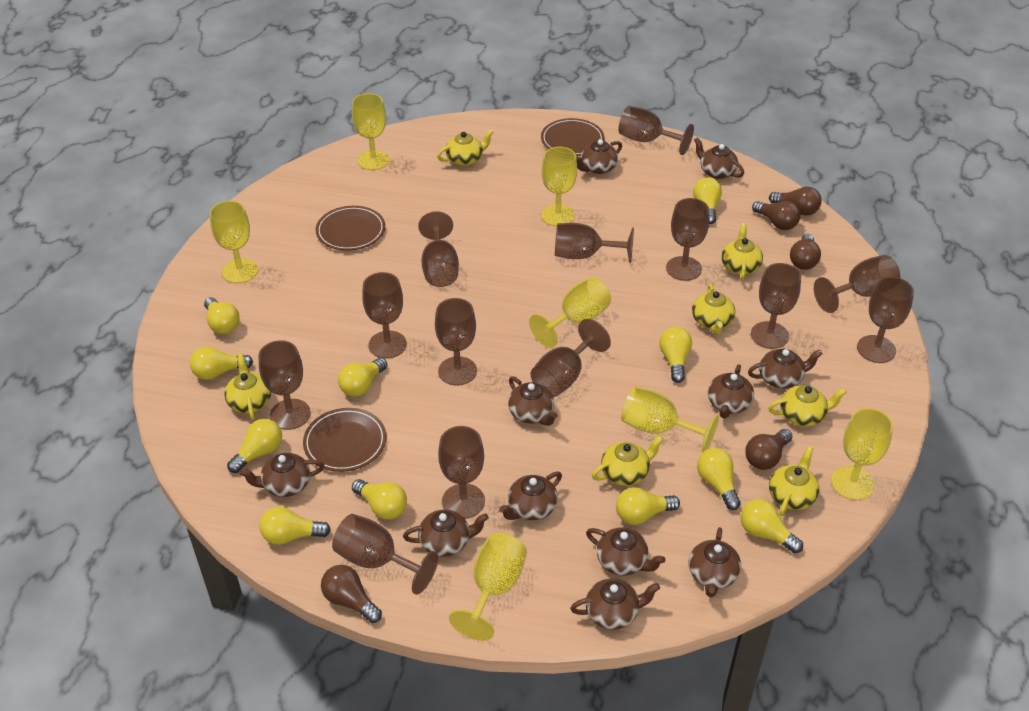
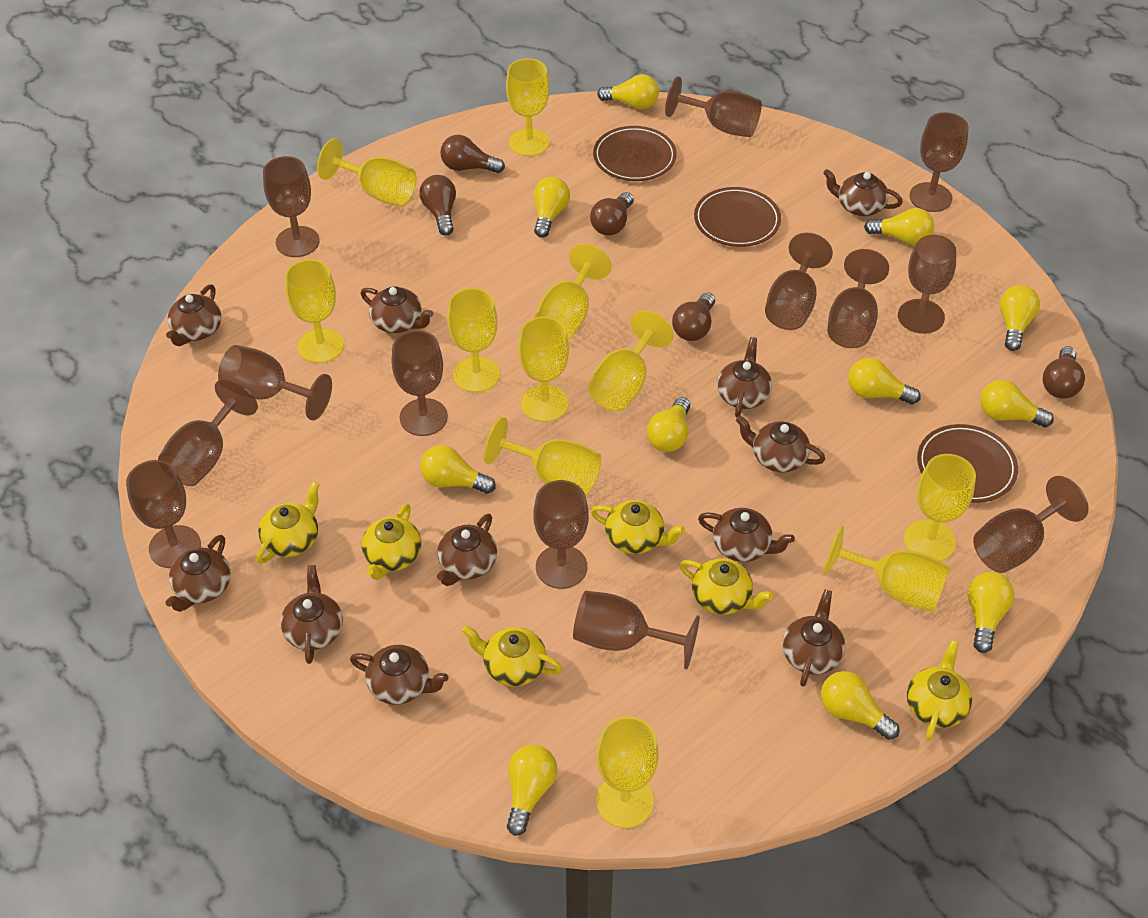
yellow goblet: [210,201,258,283] [352,93,390,170] [449,532,527,641] [529,277,611,348] [541,147,577,227] [621,386,719,453] [831,408,893,500] = 7 -> [285,259,344,363] [317,139,417,206] [447,288,500,393] [484,417,601,496] [506,58,550,156] [518,317,569,422] [535,244,612,340] [588,310,674,411] [596,716,659,828] [823,525,950,612] [904,454,976,561] = 11
yellow teapot: [225,354,271,420] [437,129,493,166] [592,436,664,486] [692,284,735,334] [722,223,763,280] [768,385,847,427] [769,446,819,516] = 7 -> [257,482,320,564] [362,503,421,580] [462,625,562,686] [591,500,685,554] [679,558,773,615] [907,640,972,740] = 6

